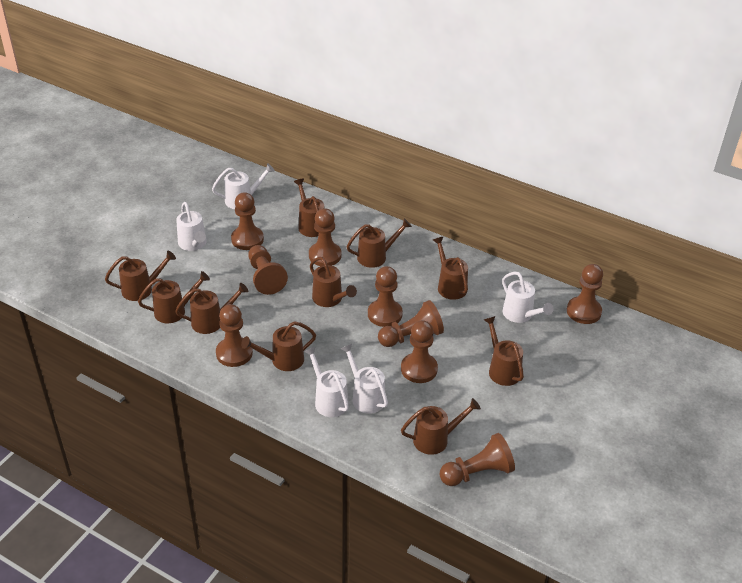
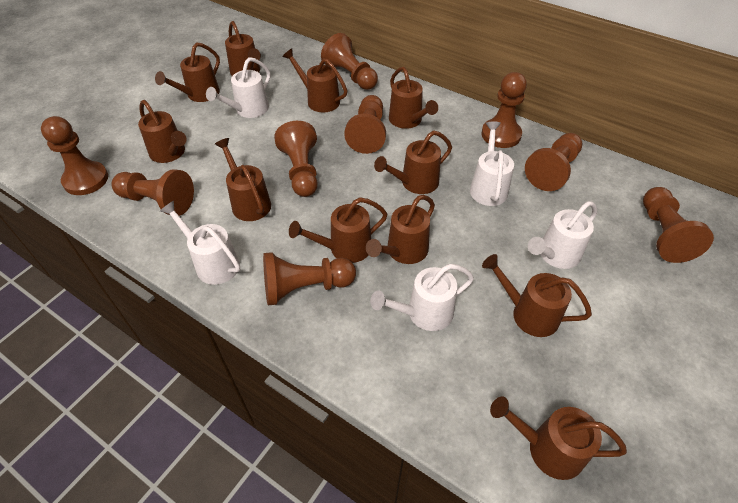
brown watering can: [105,251,176,301] [138,271,210,323] [175,283,248,334] [241,321,316,371] [294,178,325,237] [310,257,357,307] [346,218,412,268] [401,398,481,455] [433,237,468,300] [484,316,524,386] = 10 -> [138,100,187,163] [155,42,220,102] [215,138,271,221] [225,21,261,76] [282,48,347,112] [289,197,387,263] [366,195,435,264] [374,131,452,194] [389,67,438,129] [482,254,592,337] [490,397,627,480] = 11

